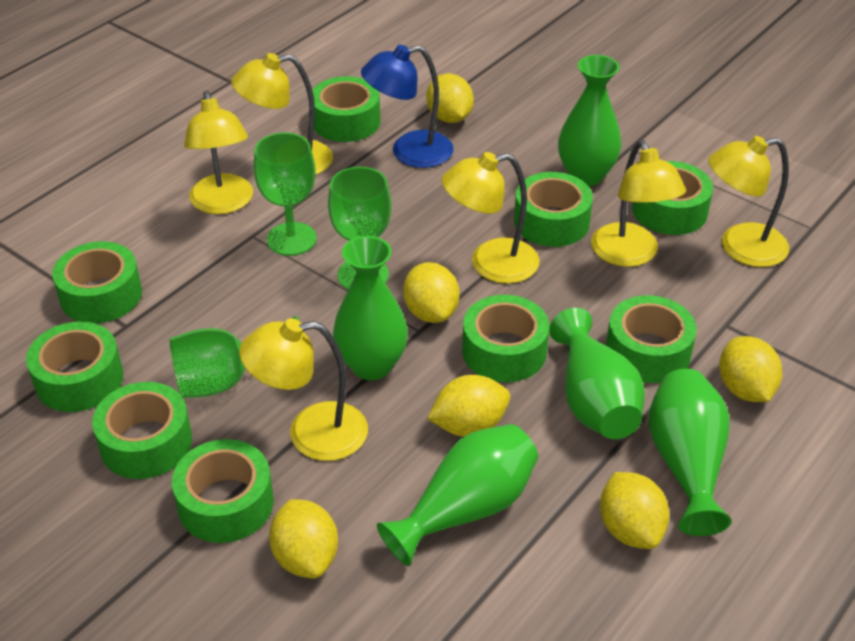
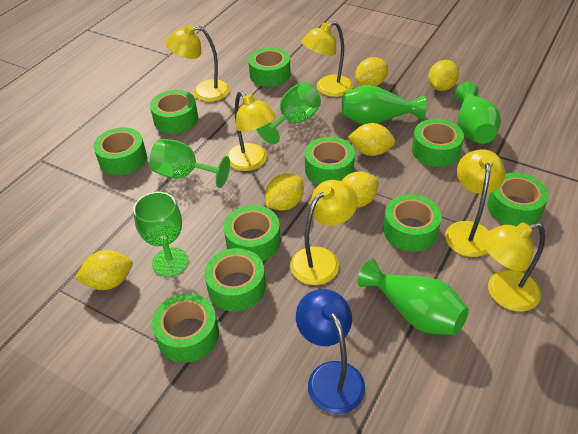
green tape: [26,321,123,412] [52,241,142,323] [92,382,192,479] [172,439,274,543] [312,76,380,142] [462,295,549,382] [514,172,593,247] [606,295,697,383] [632,161,713,235] = 9 -> [94,127,147,175] [150,90,198,134] [152,293,219,363] [204,248,266,311] [224,205,281,261] [248,47,291,87] [305,137,355,185] [383,194,442,252] [412,119,464,167] [487,173,549,227] = 10
green vase: [333,236,408,380] [377,424,538,566] [549,308,645,439] [558,55,622,186] [649,369,731,536] = 5 -> [342,85,427,124] [357,259,469,335] [455,82,501,144] = 3

